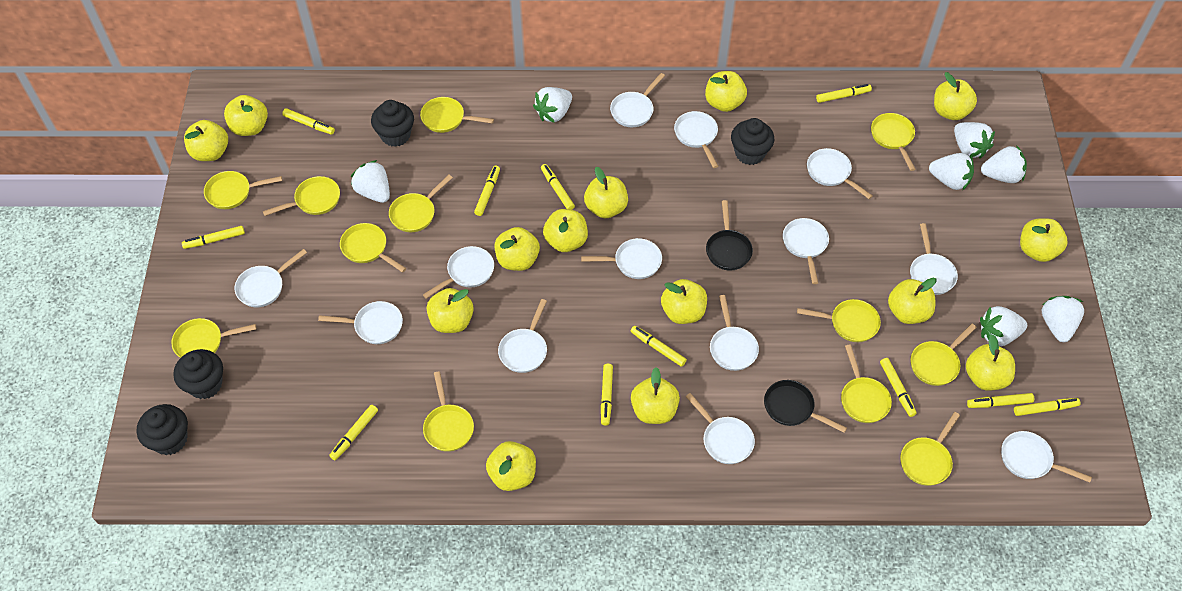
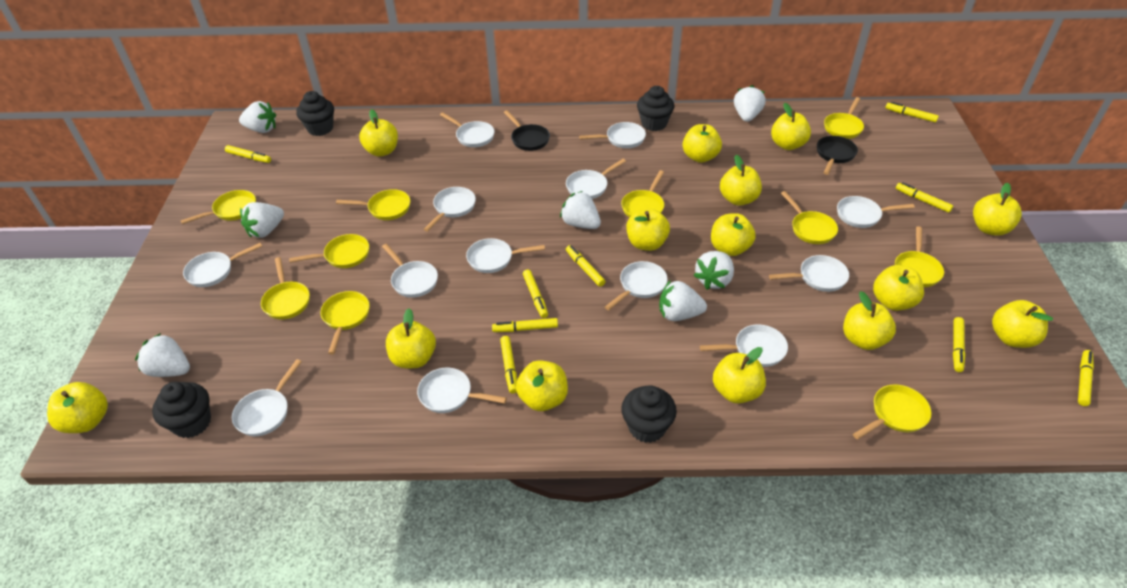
yellow marker: [182,226,245,249] [282,108,335,135] [329,405,378,460] [474,166,500,216] [541,164,575,210] [601,364,613,426] [631,326,687,367] [816,84,872,103] [880,358,917,417] [967,393,1034,408] [1014,398,1080,416] = 11 -> [225,145,271,163] [492,318,558,332] [500,336,517,394] [523,270,548,318] [566,245,605,287] [885,102,939,123] [896,182,953,213] [953,317,965,372] [1078,350,1094,406] = 9
yellow pan: [171,318,256,358] [204,171,282,209] [263,176,340,216] [340,223,406,273] [389,175,453,232] [420,97,494,133] [423,371,474,452] [797,299,881,342] [841,345,892,423] [871,113,915,171] [900,412,960,486] [911,324,977,386] = 12 -> [181,190,256,224] [261,257,310,320] [289,234,369,268] [320,291,370,354] [336,189,410,220] [621,170,664,218] [781,191,838,244] [824,97,864,139] [853,385,932,440] [895,226,944,287] = 10

